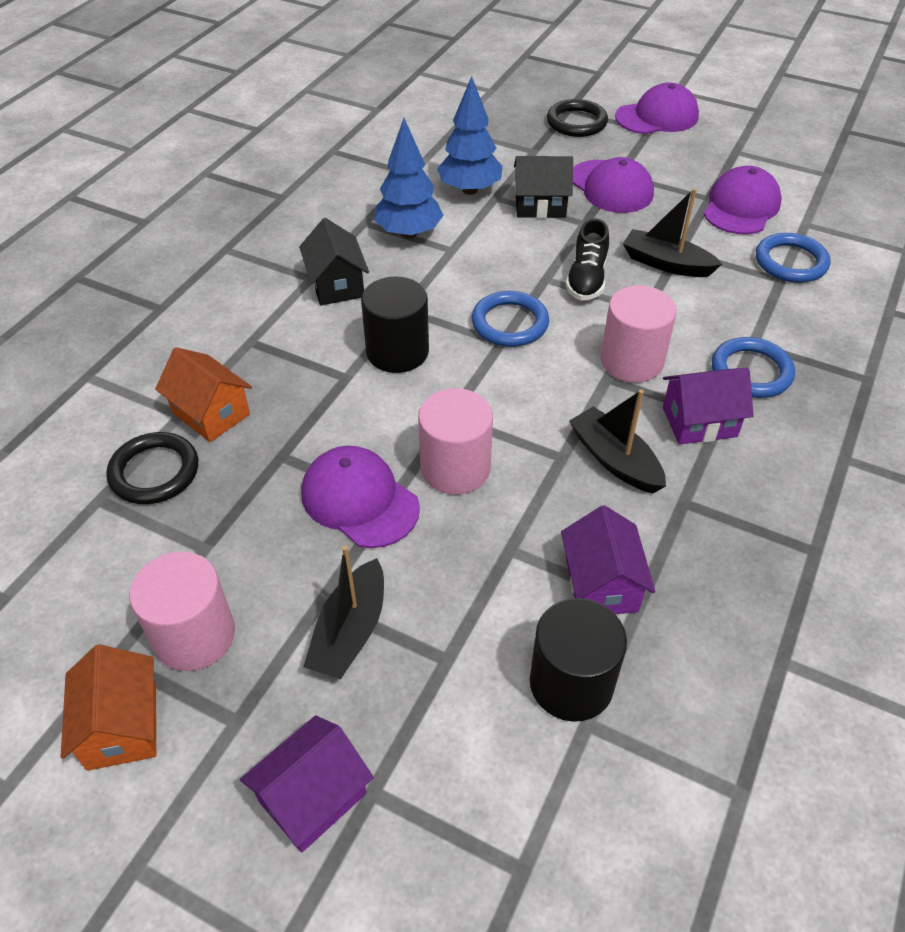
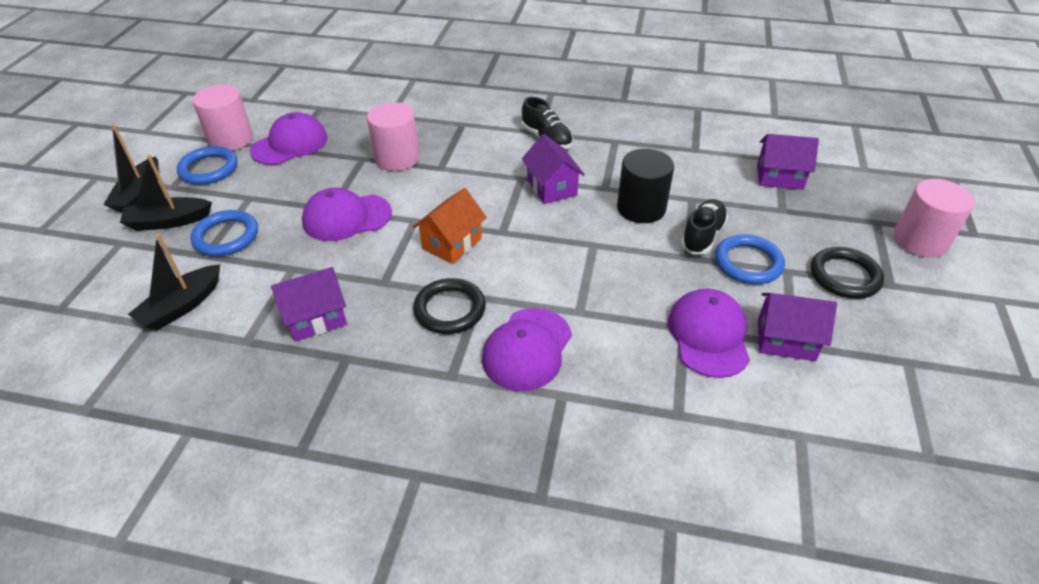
black cylinder: [361,277,429,373] [530,598,627,722] = 2 -> [617,149,674,223] = 1
black house: [299,218,369,305] [514,156,573,218] = 2 -> none = 0
black shoe: [566,218,609,301] = 1 -> [521,97,573,149] [681,199,728,254] = 2
blue tree: [374,118,444,239] [437,76,503,195] = 2 -> none = 0
orange house: [60,644,156,771] [155,347,252,442] = 2 -> [413,188,487,264] = 1
purple house: [240,715,374,852] [561,505,655,614] [663,368,754,445] = 3 -> [271,267,347,342] [522,134,585,204] [757,134,819,190] [758,293,837,361] = 4

